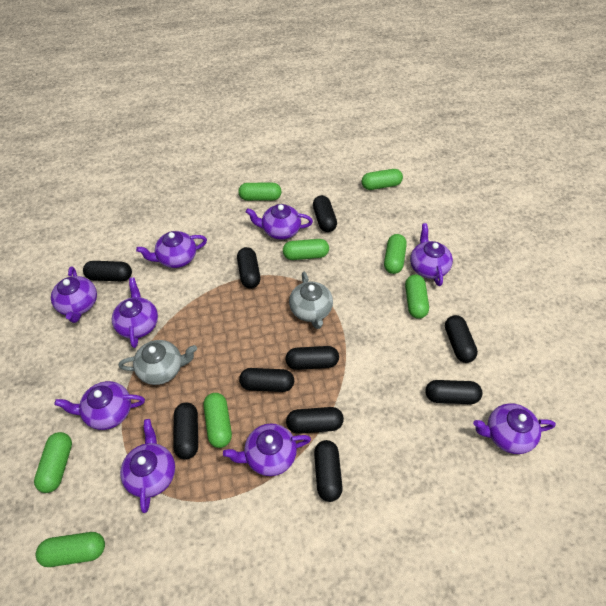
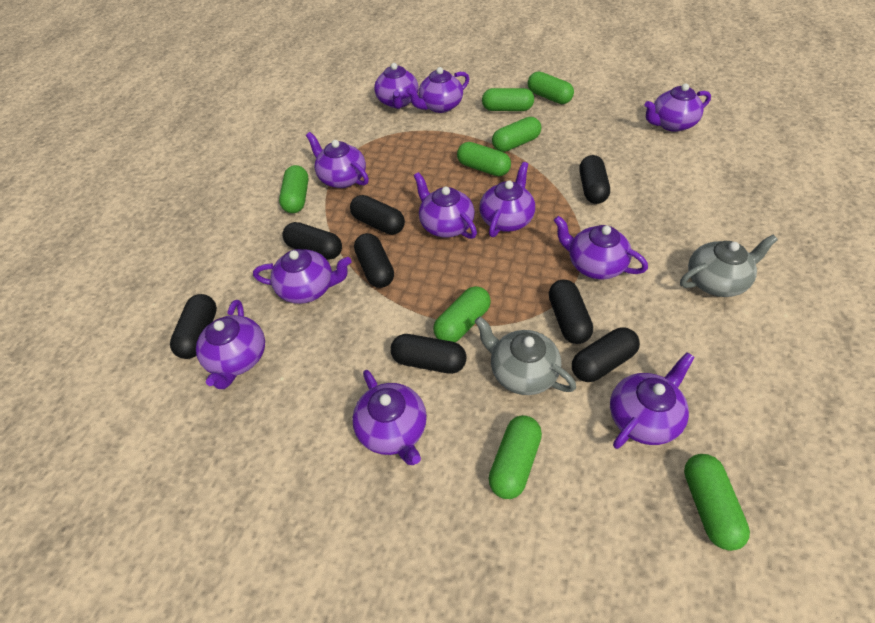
black capsule: [83,261,132,281] [173,403,198,460] [237,247,260,289] [239,368,294,392] [286,346,339,370] [286,407,344,434] [313,195,337,232] [314,440,343,502] [425,380,483,404] [445,315,478,363] = 10 -> [170,294,217,359] [282,222,342,260] [350,195,405,235] [354,233,394,288] [390,334,467,374] [549,280,593,344] [572,327,640,382] [579,155,610,204] = 8
purple teapot: [51,266,97,323] [54,381,145,430] [112,277,158,348] [120,419,175,513] [136,231,207,268] [223,423,311,476] [246,204,313,240] [410,223,453,286] [473,403,556,454] = 9 -> [196,300,265,389] [253,249,352,304] [306,132,369,188] [352,370,427,465] [374,63,419,109] [406,67,469,113] [414,172,477,239] [479,162,535,237] [554,216,648,279] [610,352,695,449] [645,83,711,132] = 11

